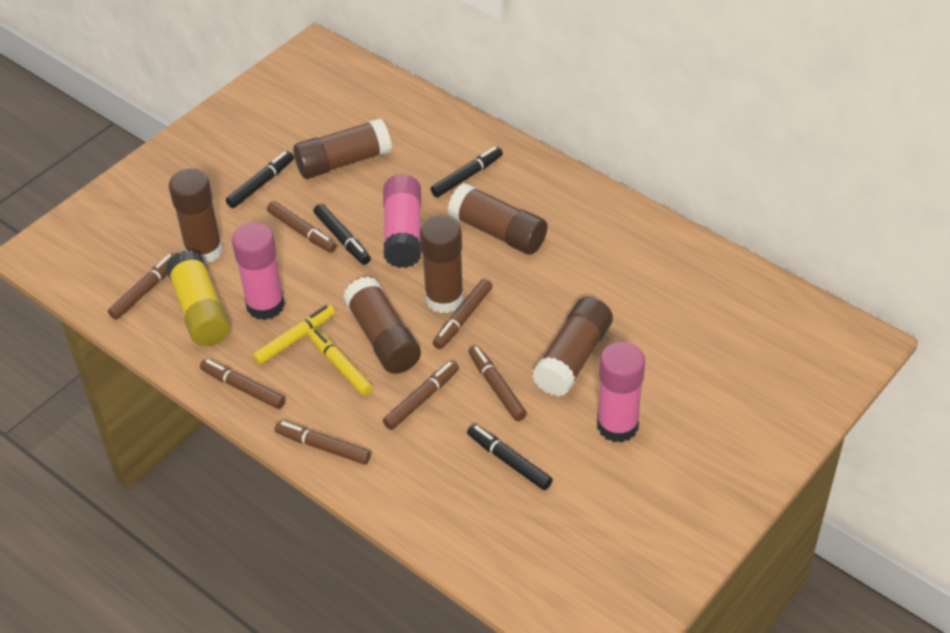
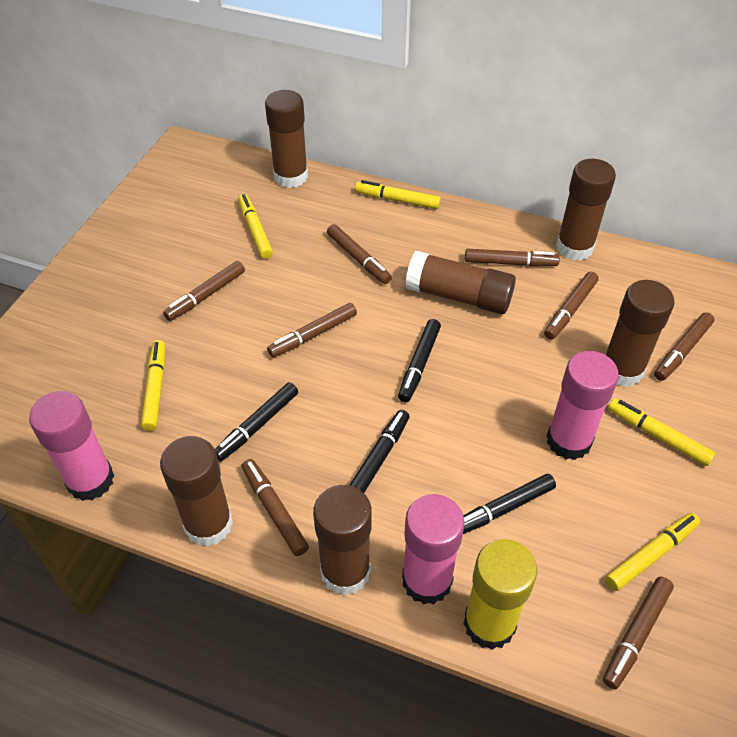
brown marker: [108,253,175,320] [200,359,286,409] [267,201,337,253] [275,421,371,465] [383,361,459,430] [433,279,492,349] [468,345,527,421] = 7 -> [163,261,245,321] [242,459,309,556] [267,303,357,357] [327,224,392,284] [465,249,560,267] [544,272,599,339] [603,577,674,690] [654,312,714,381] = 8
yellow marker: [253,305,335,365] [308,328,373,396] = 2 -> [141,340,165,431] [238,194,273,259] [355,180,441,209] [606,513,700,591] [608,398,716,466] = 5

